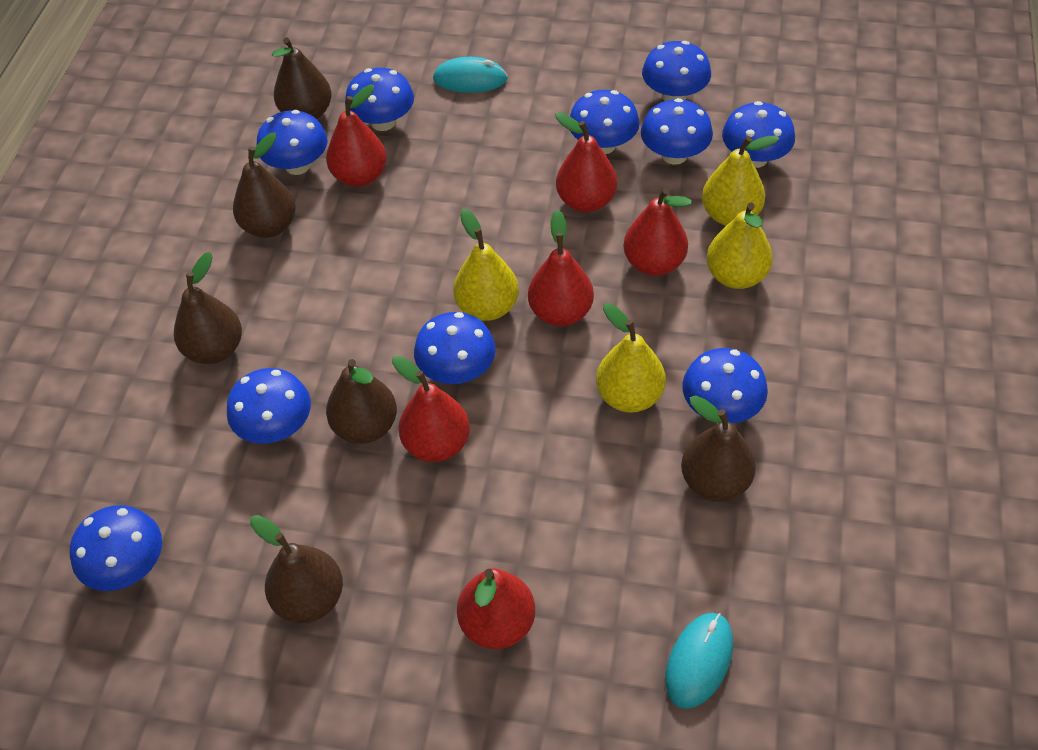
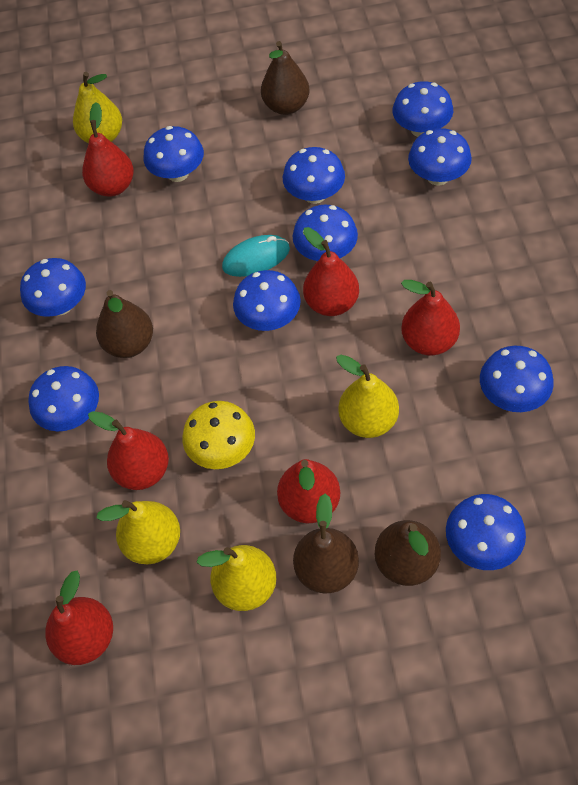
brown pear: [174,252,242,364] [233,133,296,238] [250,515,343,623] [272,37,331,119] [326,359,397,444] [681,395,756,501] = 6 -> [96,290,153,358] [261,41,310,115] [293,494,359,593] [375,520,441,586] = 4
turquoise mouse: [433,57,508,93] [665,612,733,709] = 2 -> [222,235,290,277] = 1
yellow mushroom: none = 0 -> [182,401,255,469] = 1

